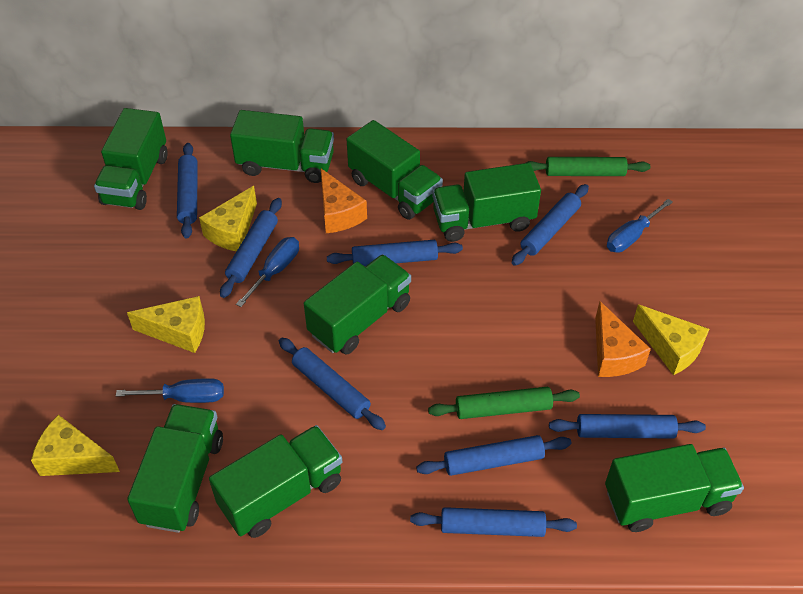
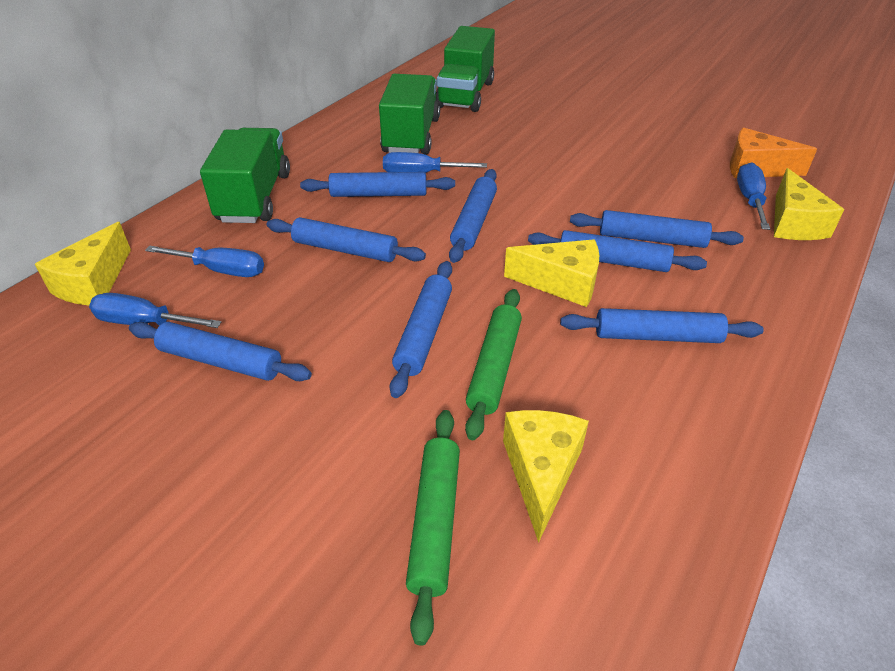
blue screwdriver: [116,378,224,403] [236,237,299,307] [607,199,673,253] = 3 -> [89,293,221,328] [145,245,264,277] [383,152,487,173] [737,162,770,230] = 4
green truck: [94,108,168,210] [127,404,223,533] [209,425,342,538] [230,110,334,183] [304,254,411,355] [347,120,443,220] [432,163,541,242] [605,444,744,532] = 8 -> [200,128,290,223] [379,74,440,154] [436,26,495,112] = 3
orange cheese: [321,169,367,233] [595,301,651,377] = 2 -> [730,128,817,178] = 1

